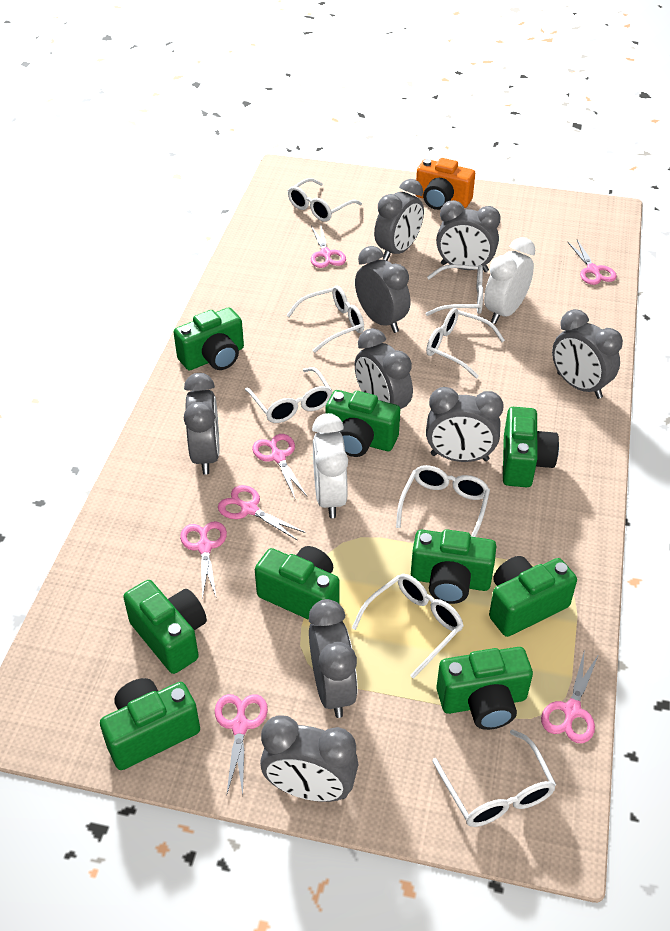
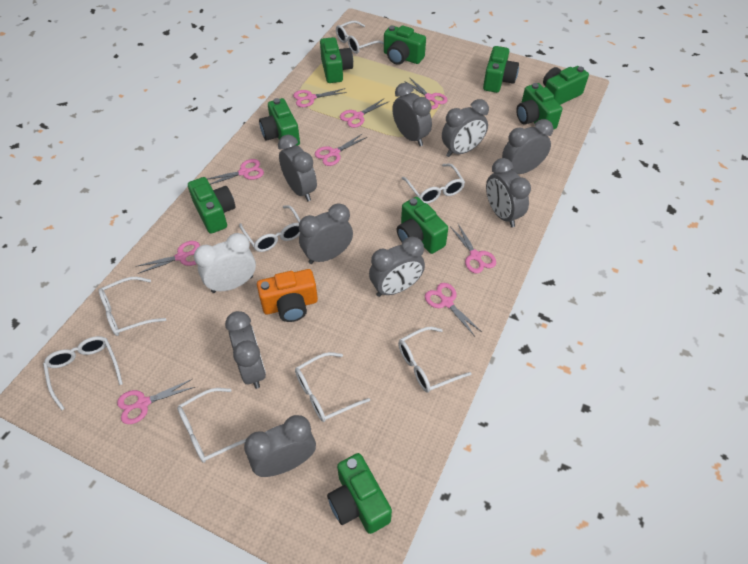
pink scissors: [180,521,227,600] [215,694,268,796] [218,485,305,541] [252,434,307,498] [311,226,346,268] [541,649,599,743] [567,240,617,285] = 7 -> [117,379,195,424] [136,241,200,274] [207,159,264,185] [293,88,347,107] [315,134,367,166] [340,99,388,128] [404,77,447,109] [425,283,482,335] [451,224,496,273] = 9
white clock: [312,413,348,518] [484,237,535,324] = 2 -> [194,233,256,293] = 1

